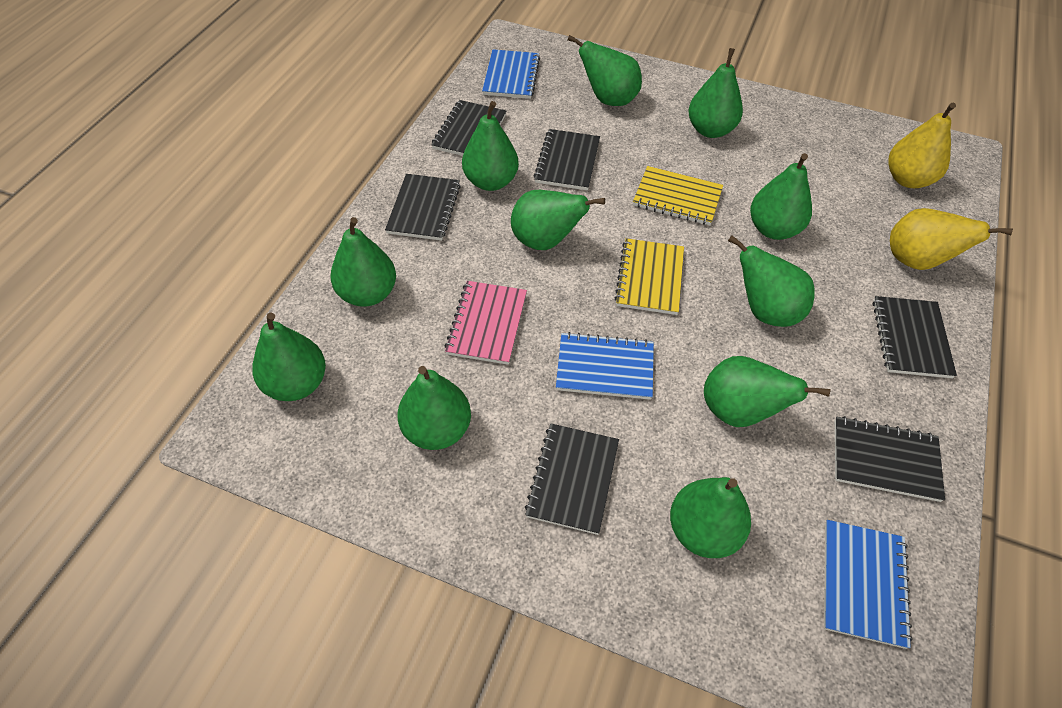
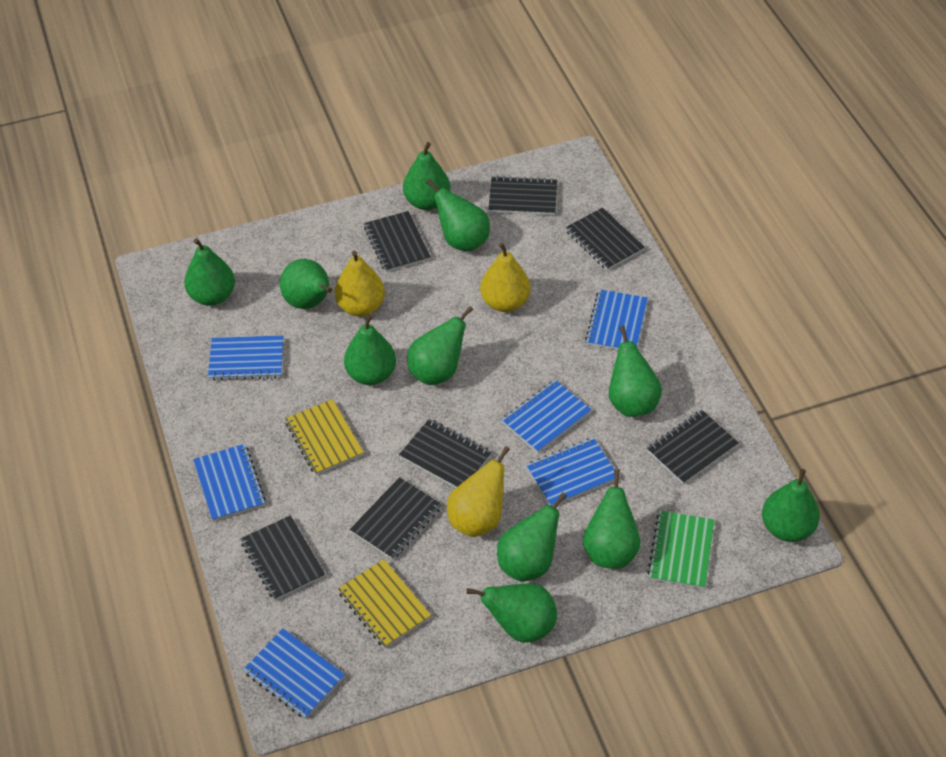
black notebook: [385,174,461,241] [431,100,506,156] [525,423,619,535] [534,129,600,191] [835,416,945,502] [873,296,957,378] = 6 -> [241,515,325,600] [350,477,442,560] [364,211,431,272] [399,419,492,488] [488,176,557,215] [565,208,645,270] [647,410,739,484] = 7
blue notebook: [482,49,540,99] [556,332,654,400] [824,520,913,649] = 3 -> [193,444,266,521] [208,336,283,381] [243,629,345,719] [502,380,591,453] [526,437,615,506] [585,289,648,350] = 6
green notebook: none = 0 -> [647,510,714,589] = 1
pink notebook: [445,281,527,365] = 1 -> none = 0
yellow pear: [888,103,956,188] [890,208,1013,270] = 2 -> [335,250,385,316] [447,446,510,537] [480,242,530,312] = 3

